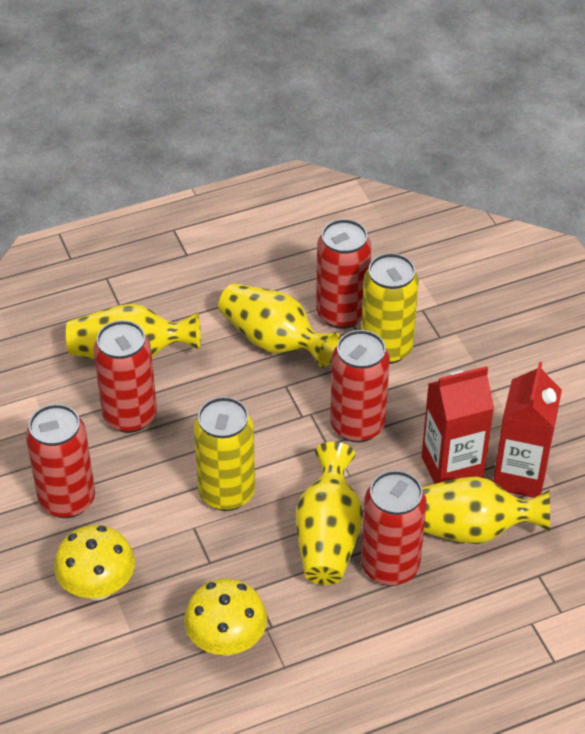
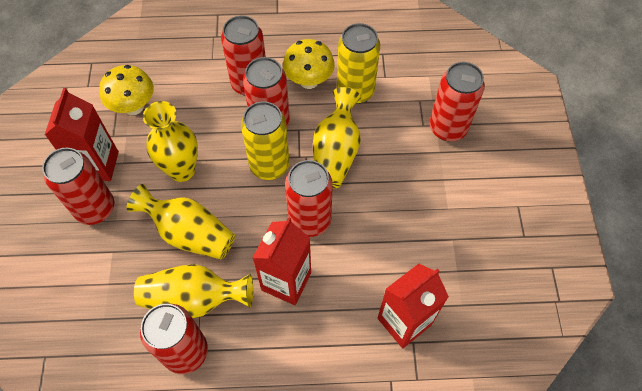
red can: [26,404,95,518] [93,320,157,433] [316,219,371,329] [330,330,390,443] [361,470,427,586] = 5 -> [42,148,114,225] [140,304,208,374] [221,16,266,96] [243,57,290,127] [285,160,333,237] [429,62,485,141] = 6
red carton: [422,366,494,484] [493,362,562,498] = 2 -> [45,88,119,181] [253,217,311,305] [378,264,449,348] = 3

